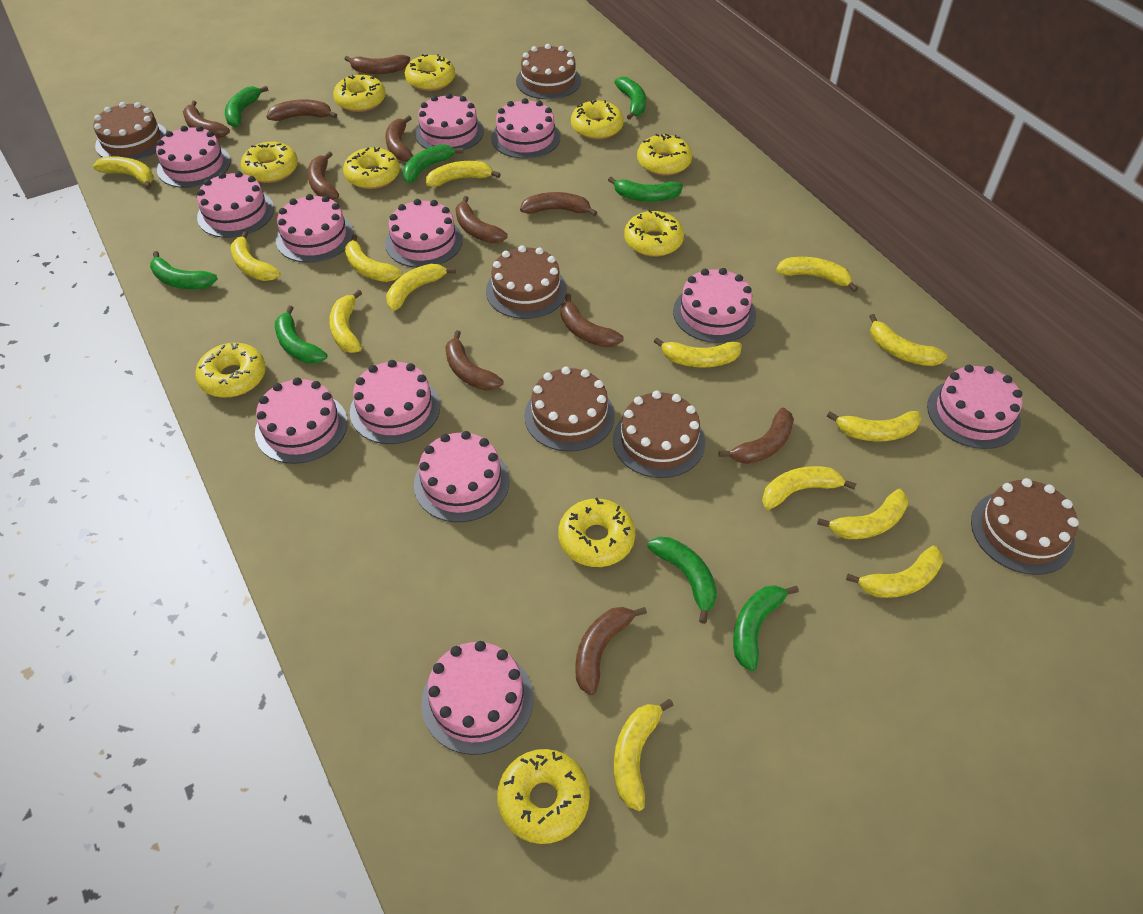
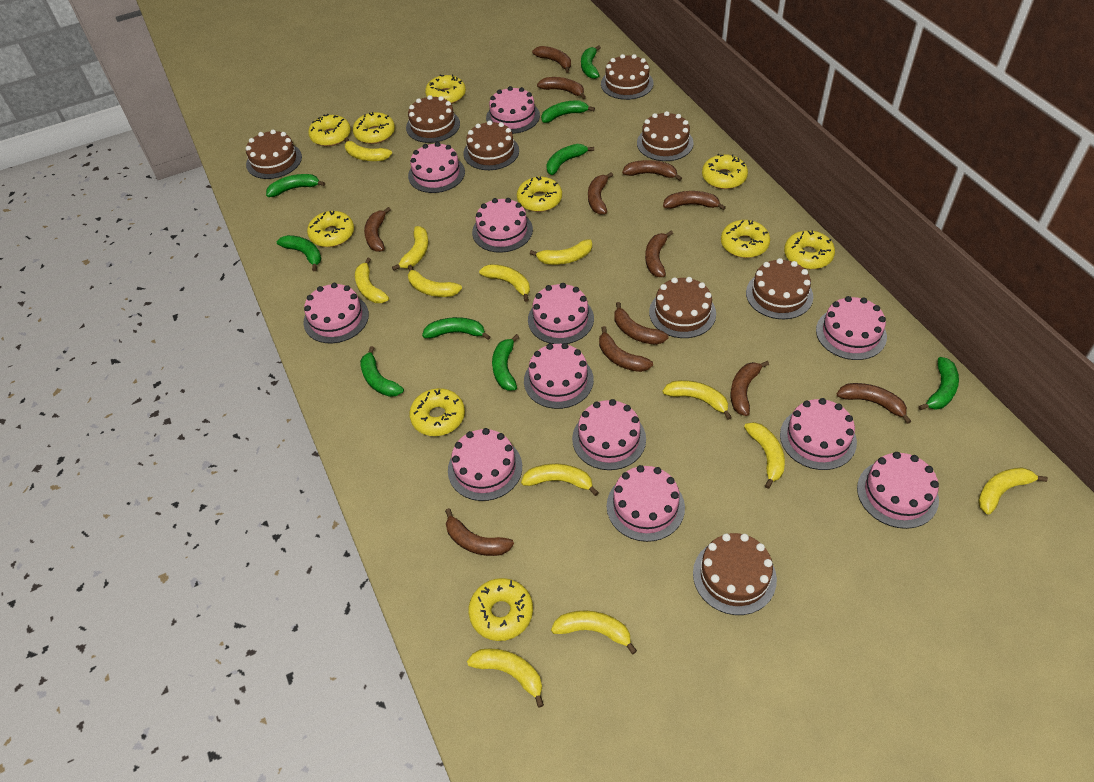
brown banana: [183,100,230,138] [266,99,337,121] [307,151,339,200] [345,55,410,74] [385,115,413,161] [445,330,503,391] [456,196,508,243] [520,192,597,216] [561,294,624,347] [575,607,647,695] [719,408,794,464] = 11 -> [364,207,391,252] [445,508,514,556] [532,46,571,73] [537,77,586,99] [588,172,613,215] [599,326,653,372] [614,302,669,345] [622,160,682,181] [645,231,673,277] [663,191,726,210] [731,361,769,416] [837,383,911,424] = 12
brown cake: [93,102,167,160] [486,245,567,319] [516,44,581,100] [524,366,615,452] [613,391,705,478] [971,478,1079,575] = 6 -> [246,130,302,179] [406,95,460,143] [463,121,519,170] [601,54,654,100] [637,111,694,161] [649,277,716,338] [693,533,777,615] [746,258,813,319] = 8
green banana: [150,251,218,289] [225,86,268,127] [275,306,327,364] [402,144,463,183] [608,177,683,202] [614,77,646,120] [647,537,717,624] [733,585,799,671] = 8 -> [266,174,325,197] [277,235,321,271] [360,346,404,397] [422,317,490,340] [492,334,519,391] [541,100,595,123] [546,144,594,175] [581,45,601,79] [918,357,959,410] = 9
yellow banana: [93,156,153,190] [231,231,281,281] [329,290,362,353] [345,234,402,282] [386,264,456,311] [426,161,501,187] [614,699,674,811] [654,338,742,368] [762,466,856,510] [776,257,858,292] [817,489,908,539] [827,411,921,441] [846,546,943,598] [869,314,947,366] = 14 -> [344,137,392,161] [355,258,389,303] [392,226,428,271] [408,265,462,297] [467,648,544,708] [479,264,530,302] [521,464,599,496] [530,239,592,265] [551,611,637,654] [662,380,732,420] [744,422,785,489] [978,467,1048,515] = 12

